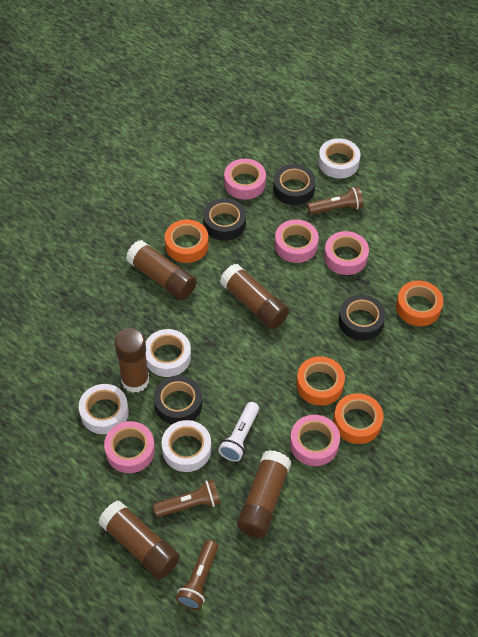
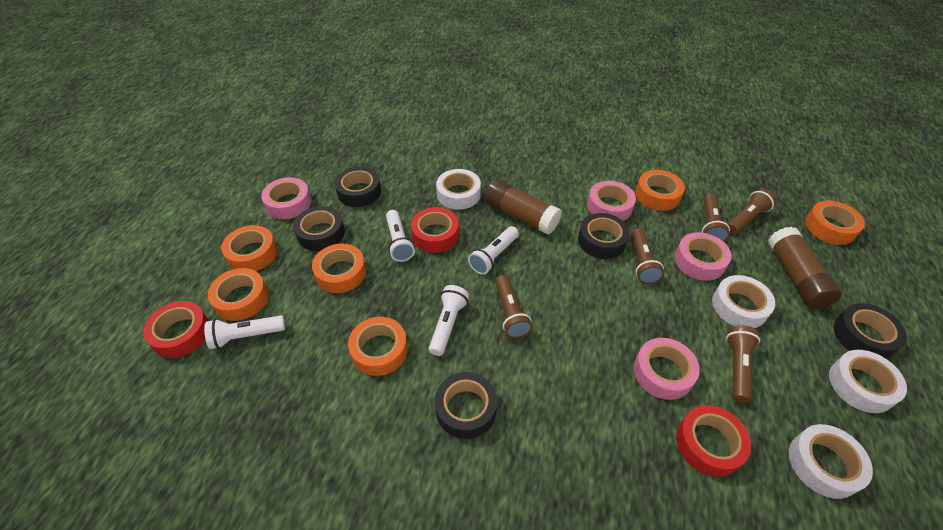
black tape: [154,375,202,425] [203,198,246,241] [273,164,316,205] [339,294,386,341] = 4 -> [293,206,345,251] [335,167,381,207] [435,372,497,439] [578,213,630,259] [834,303,907,359] = 5
brown flashlight: [153,480,221,517] [176,540,218,610] [307,187,364,214] = 3 -> [495,275,533,339] [631,228,664,284] [702,194,730,242] [726,325,760,403] [728,189,776,234] = 5
brown glue stick: [98,500,180,579] [115,328,149,393] [126,240,197,300] [220,264,289,329] [237,450,291,538] = 5 -> [484,179,562,235] [768,226,842,309] = 2
orange tape: [165,219,209,263] [296,356,345,406] [333,393,384,444] [396,280,443,326] = 4 -> [208,268,268,321] [221,225,277,271] [312,244,366,293] [348,317,408,376] [635,170,685,211] [805,200,865,245] = 6
pink tape: [104,421,155,473] [224,159,266,199] [275,219,319,263] [290,415,340,466] [324,231,369,275] = 5 -> [261,177,311,219] [587,181,636,221] [634,338,700,400] [674,232,732,281] = 4
red tape: none = 0 -> [143,301,209,358] [411,207,459,253] [676,405,751,477] = 3
white flashlight: [218,402,259,462] = 1 -> [204,315,285,349] [386,210,415,262] [429,285,469,356] [468,226,519,275] = 4

